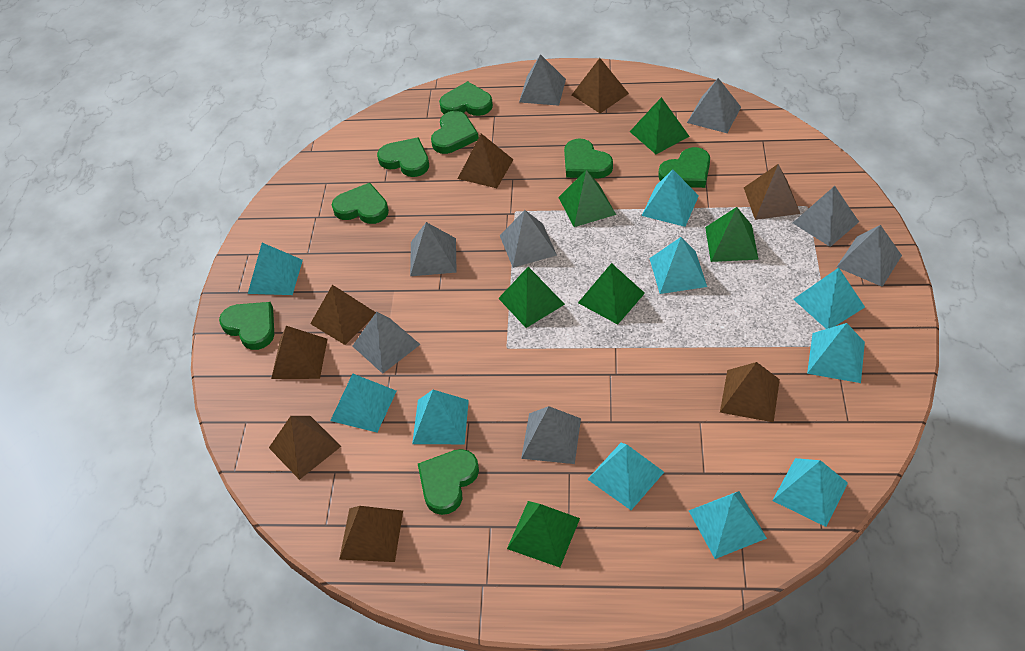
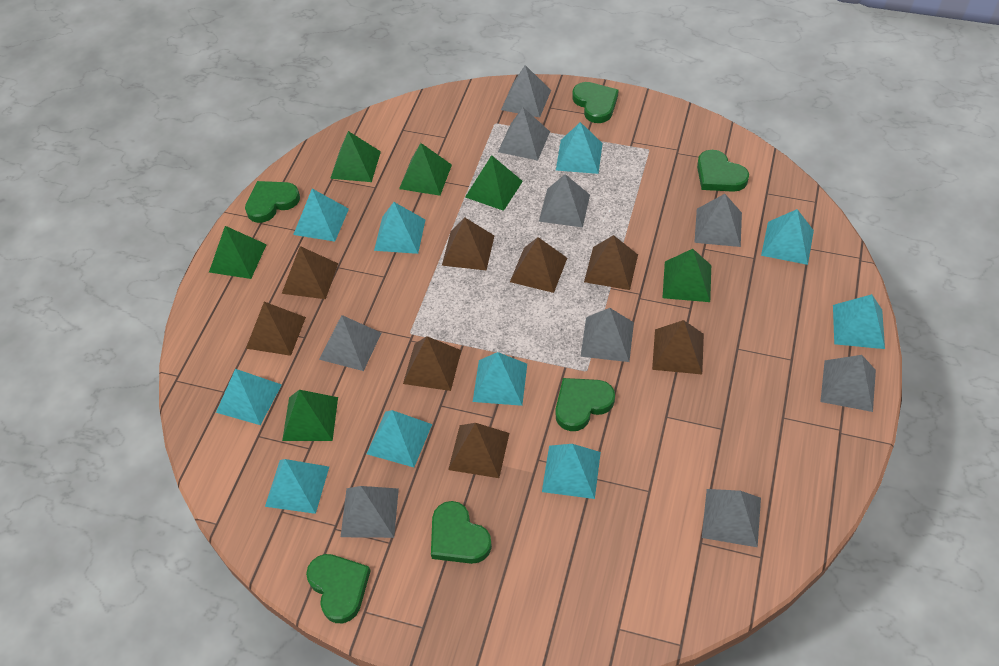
green heart: [219,302,274,350] [332,183,389,224] [377,137,429,177] [418,449,479,515] [431,111,479,154] [439,81,493,116] [564,139,613,179] [658,147,710,188] = 8 -> [245,181,300,223] [306,554,371,623] [431,501,492,564] [556,378,615,431] [572,82,619,123] [697,150,749,192] = 6
grey pyramid: [353,312,421,374] [410,222,457,276] [500,210,557,268] [519,54,566,106] [521,406,581,464] [687,78,741,133] [793,186,859,247] [837,225,902,287] = 8 -> [319,315,381,371] [341,486,399,538] [498,108,550,161] [501,65,551,117] [539,174,590,228] [580,308,634,362] [694,194,742,247] [702,489,761,547] [820,355,876,412] = 9

